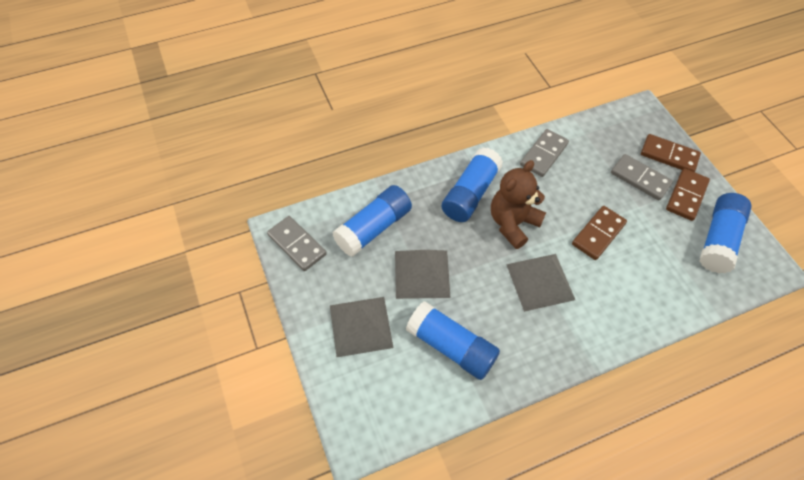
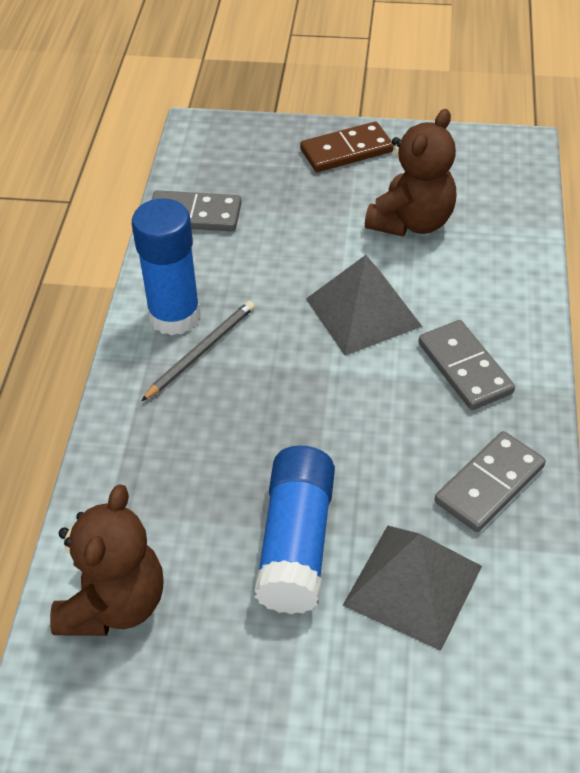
blue glue stick: [332,185,412,257] [406,301,500,380] [441,147,503,222] [699,193,752,273] = 4 -> [132,198,201,336] [254,446,335,614] = 2
brown domino: [572,206,627,260] [641,134,701,172] [666,168,710,221] = 3 -> [300,122,394,172] = 1
brown teddy bear: [491,160,546,249] = 1 -> [50,485,163,636] [365,109,456,236] = 2
grey pencil: none = 0 -> [141,301,255,401] = 1
grey pyramid: [330,297,393,357] [395,250,451,299] [506,254,575,312] = 3 -> [306,255,423,356] [342,526,482,651] = 2

